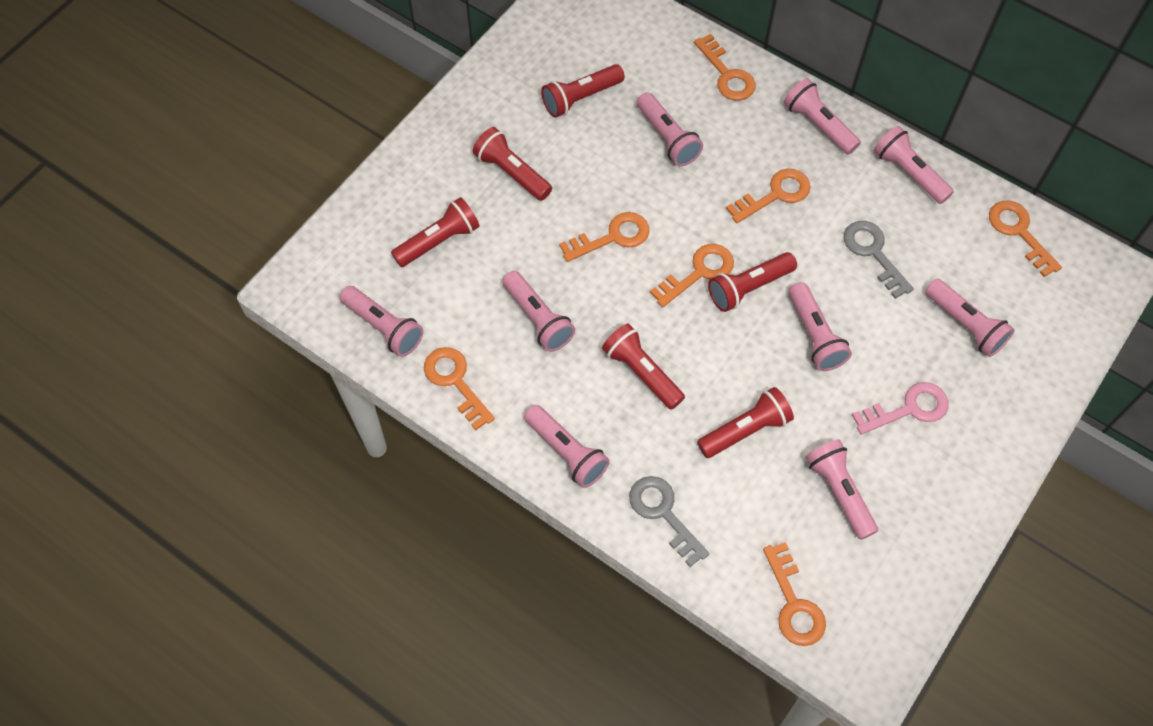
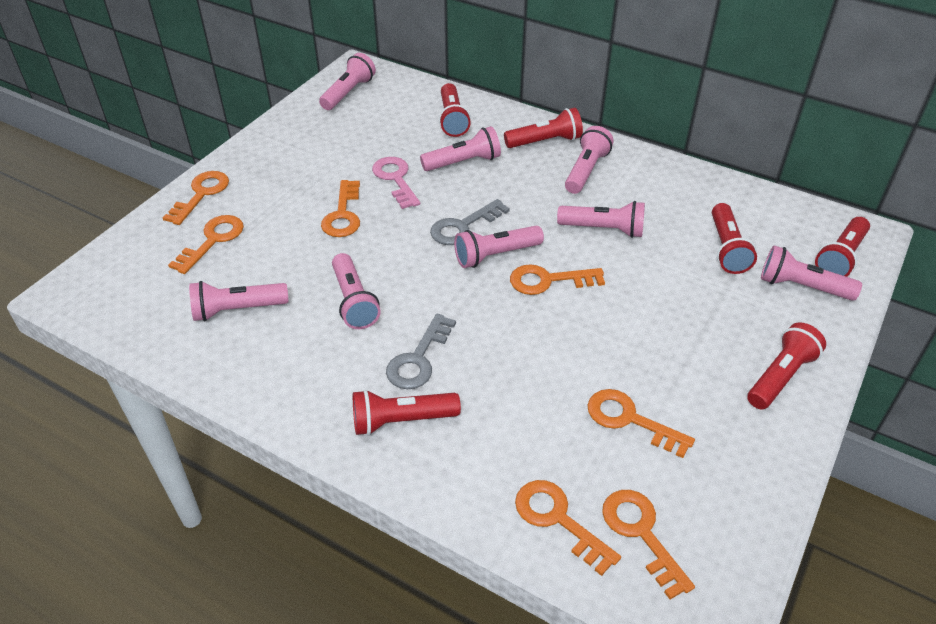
pink flashlight: [340,286,423,357] [502,271,575,352] [524,405,610,488] [637,92,703,166] [784,78,861,155] [789,282,852,371] [806,439,878,540] [874,126,954,204] [925,279,1015,357] = 9 -> [189,281,289,321] [319,53,376,110] [332,253,381,329] [420,126,501,171] [454,226,544,268] [557,201,645,238] [565,126,613,194] [761,245,862,301] = 8

